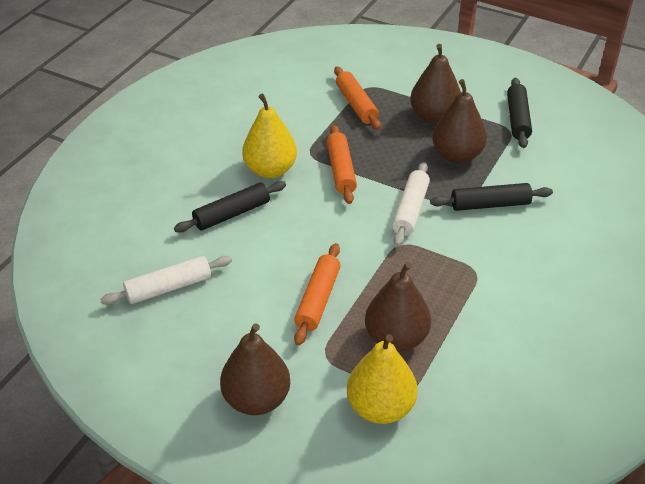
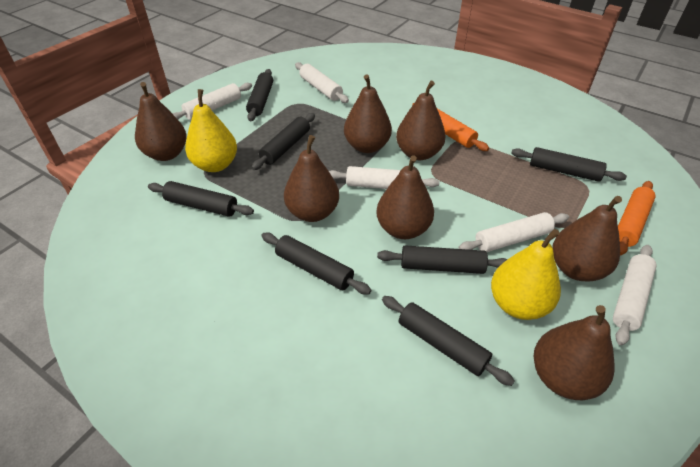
black rolling pin: [174,181,286,232] [430,183,553,211] [507,78,532,148] = 3 -> [148,181,254,217] [246,69,273,122] [252,113,315,170] [261,233,371,295] [377,245,508,274] [382,296,515,386] [511,147,627,182] = 7
brown pear: [220,324,290,415] [365,262,431,352] [410,44,461,124] [432,79,487,164] = 4 -> [135,82,187,161] [284,135,339,222] [344,74,392,153] [377,155,434,239] [396,81,446,160] [533,305,615,400] [552,196,622,282] = 7
orange rolling pin: [294,243,341,346] [327,125,357,204] [334,67,381,130] = 3 -> [412,103,489,151] [618,181,656,256] = 2
white rolling pin: [100,256,232,305] [392,162,430,246] = 2 -> [172,83,252,120] [295,62,349,103] [329,166,439,189] [458,212,569,252] [613,245,657,345] = 5

